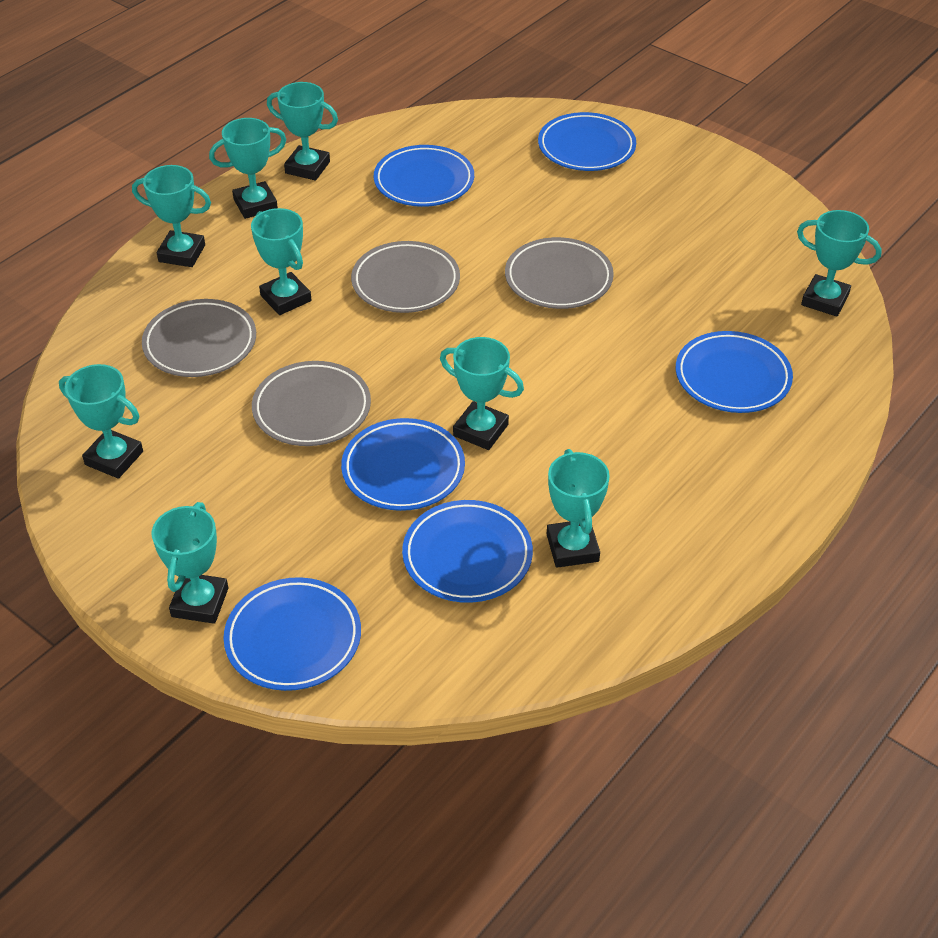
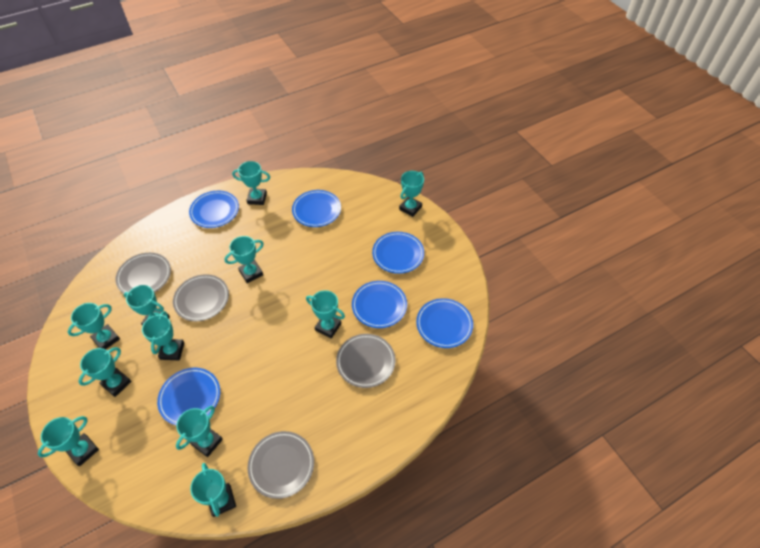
turquoise trophy: [59,364,143,479] [132,165,211,267] [152,502,228,624] [209,118,286,219] [251,208,312,315] [267,82,338,180] [440,337,524,450] [547,449,610,568] [797,210,882,316] = 9 -> [38,416,99,466] [68,303,120,349] [78,347,132,397] [124,285,170,326] [142,311,184,360] [176,406,223,457] [190,463,236,517] [225,236,264,283] [232,161,270,205] [306,290,345,338] [399,171,424,217] = 11

